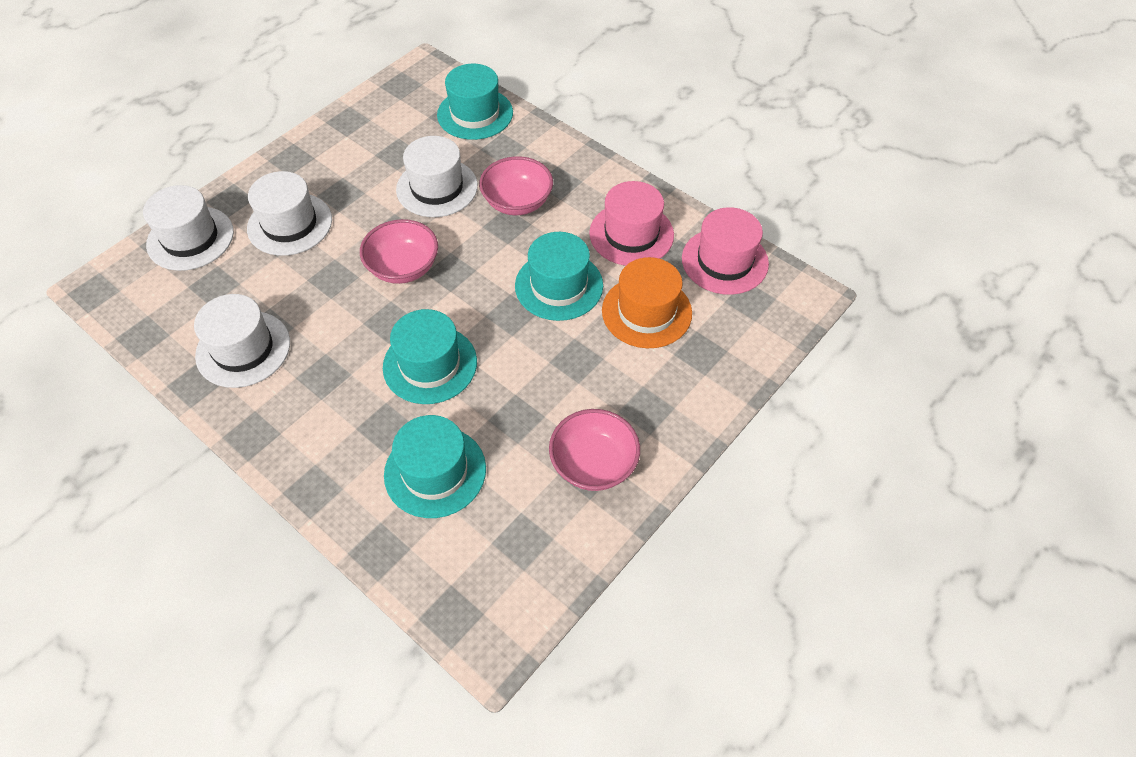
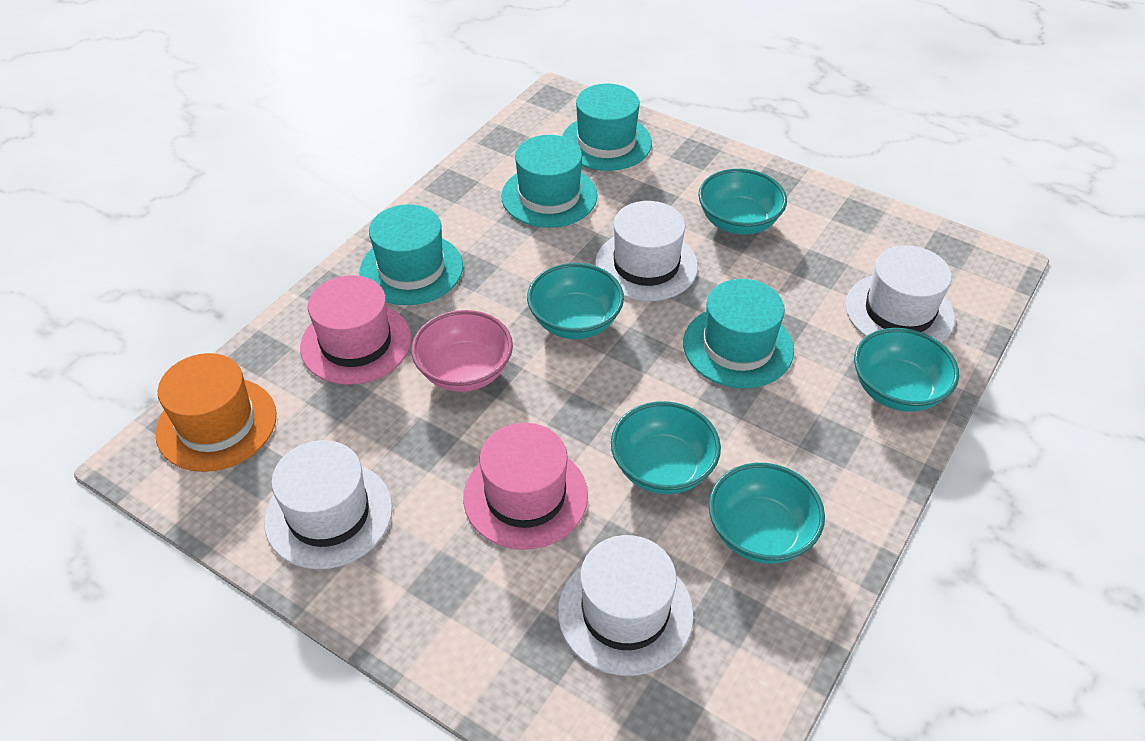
pink bowl: [360,219,438,284] [479,156,553,215] [549,409,640,491] = 3 -> [411,310,513,392] = 1
turquoise bowl: none = 0 -> [527,263,624,339] [611,401,721,494] [698,169,787,235] [709,463,825,564] [854,328,959,412] = 5

